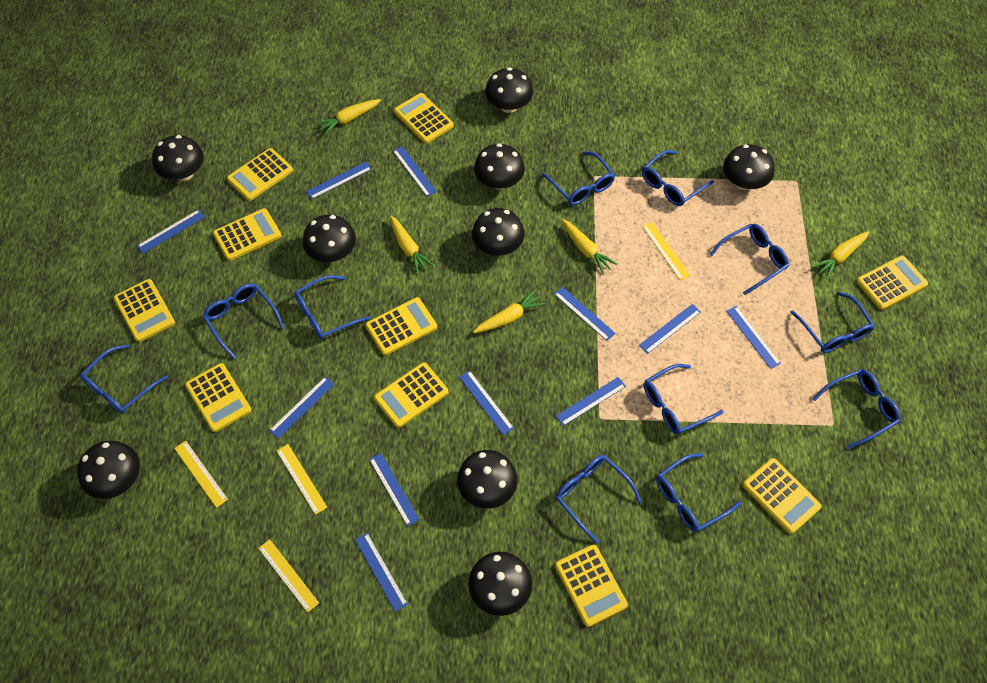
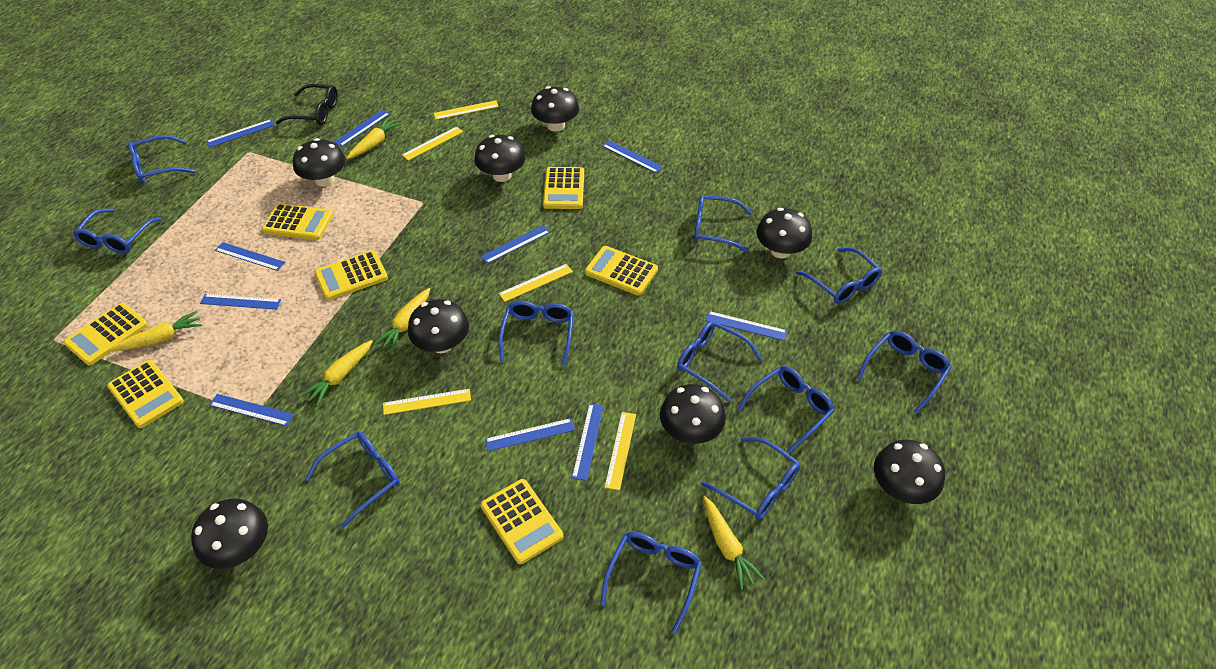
black glasses: none = 0 -> [275,84,338,125] = 1
black mushroom: [77,441,140,499] [152,135,204,181] [303,215,356,262] [457,450,518,509] [468,552,532,616] [472,208,525,256] [474,143,525,190] [485,67,533,113] [723,144,774,190] = 9 -> [191,498,268,569] [293,138,346,187] [408,299,469,353] [474,135,526,182] [531,86,579,132] [660,384,726,444] [756,208,812,259] [874,440,945,504] = 8
blue ruler: [137,209,205,254] [269,376,334,439] [306,162,372,199] [355,533,408,612] [369,453,420,526] [393,146,437,197] [459,370,514,435] [554,287,616,341] [556,377,626,426] [639,304,701,354] [726,306,781,369] = 11 -> [200,294,281,310] [206,119,275,148] [209,394,294,426] [215,242,285,271] [334,110,390,147] [481,225,550,264] [485,418,575,451] [572,403,604,481] [602,140,663,173] [705,311,787,341] = 10
yellow calculator: [114,279,175,342] [185,363,251,432] [213,208,281,261] [227,148,293,201] [366,297,437,356] [374,362,448,428] [394,93,454,143] [555,544,628,627] [743,458,822,534] [856,255,928,310] = 10 -> [63,303,148,365] [107,360,184,428] [262,203,333,240] [314,250,388,300] [481,479,563,564] [543,167,584,209] [585,246,658,296] = 7
yellow ruler: [174,441,228,508] [258,539,319,613] [277,444,327,515] [643,222,690,280] = 4 -> [383,389,471,415] [402,126,463,161] [433,100,499,120] [499,264,573,302] [605,412,636,490] = 5

